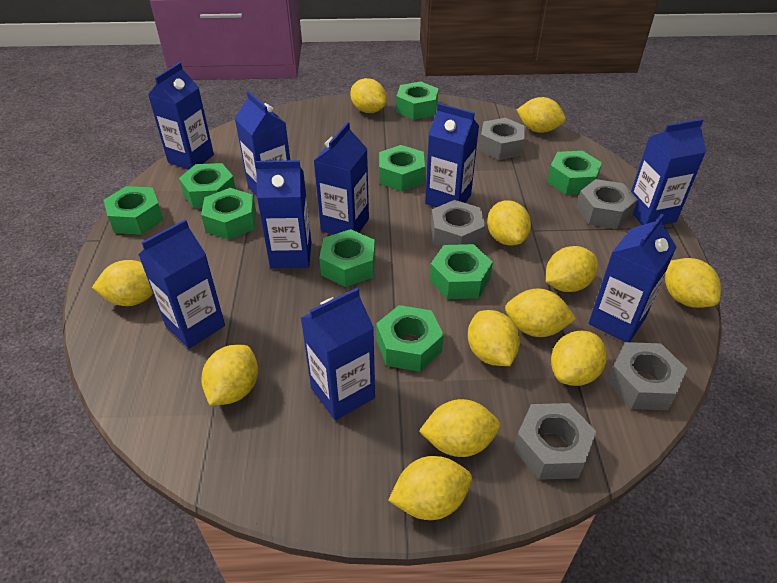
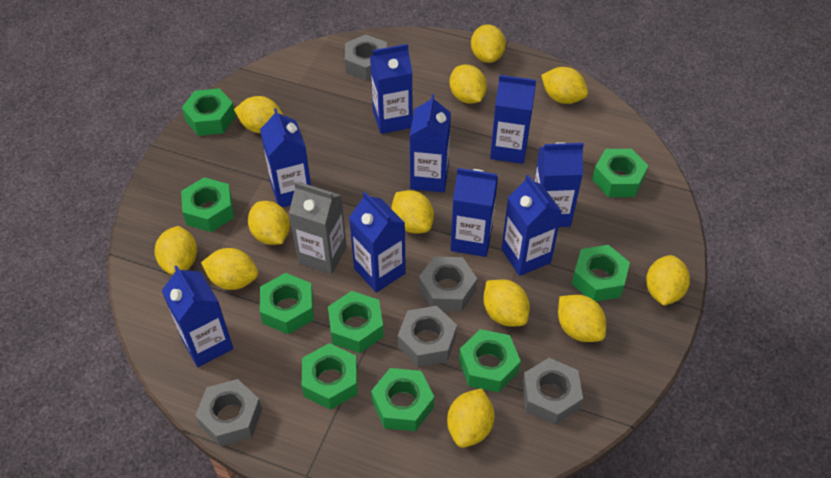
grey carton: none = 0 -> [289,181,347,275] = 1

